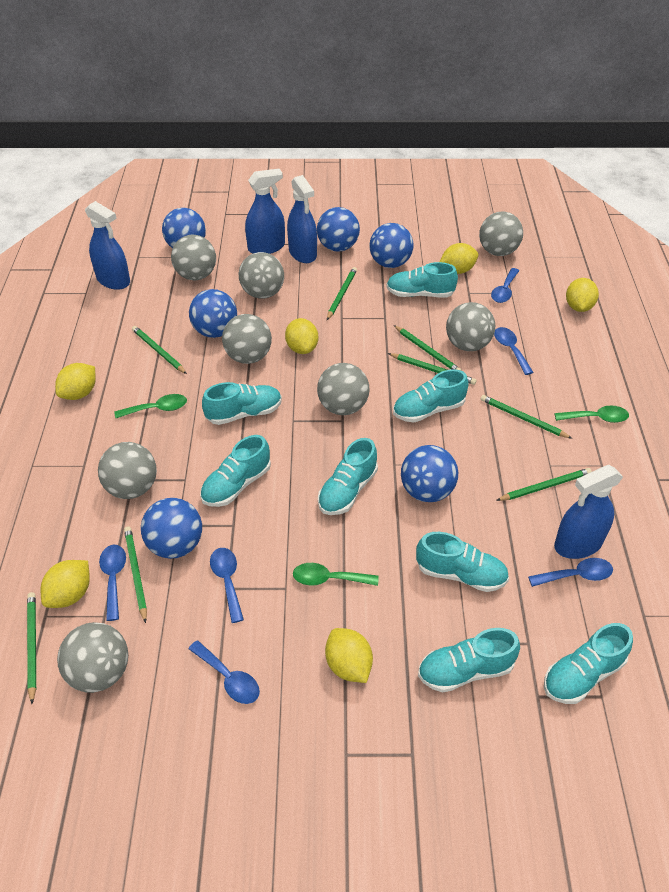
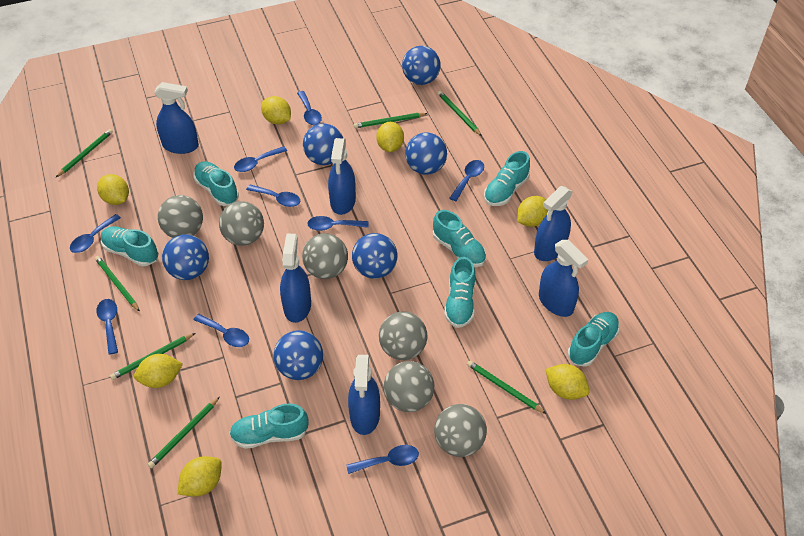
blue spoon: [99,545,126,621] [188,640,260,704] [210,548,244,623] [491,268,519,303] [494,327,534,375] [528,558,613,587] = 6 -> [70,214,121,253] [96,299,118,355] [193,314,249,347] [234,146,287,172] [246,185,300,207] [297,91,322,125] [307,216,368,231] [346,445,419,474] [449,160,484,201] = 9
blue spray bottle: [85,201,130,290] [245,169,285,254] [287,175,317,263] [554,465,623,559] = 4 -> [154,82,199,154] [280,234,311,323] [328,138,356,215] [348,355,380,435] [534,186,573,261] [539,240,588,317] = 6
green pencil: [27,592,36,704] [124,526,147,623] [132,326,187,374] [327,267,357,320] [388,353,477,385] [394,325,462,371] [481,395,573,439] [496,468,592,501] = 8 -> [56,129,113,177] [95,256,140,312] [110,333,195,380] [148,397,220,468] [354,113,428,128] [438,91,482,136] [467,360,546,414] = 7
green spoon: [114,394,187,418] [293,563,379,586] [554,406,629,423] = 3 -> none = 0
grey ball: [57,622,128,693] [98,442,157,499] [171,235,216,280] [222,314,272,364] [239,252,284,299] [317,363,370,415] [446,302,495,351] [479,212,523,256] = 8 -> [158,195,203,238] [219,201,264,246] [302,233,348,279] [379,312,427,360] [384,361,434,412] [434,404,487,457] = 6
turquoise shoe: [200,435,271,507] [202,382,282,425] [318,438,378,515] [386,262,458,297] [393,369,469,423] [416,532,509,592] [418,628,520,693] [544,623,633,704] = 8 -> [101,226,159,266] [193,161,239,206] [229,404,309,449] [433,210,486,267] [444,257,475,328] [484,151,530,206] [568,312,620,367] = 7
yellow lemon: [41,560,90,608] [55,363,96,400] [285,318,318,354] [325,628,373,683] [440,243,478,274] [566,278,599,312] = 6 -> [97,174,129,205] [134,354,183,388] [178,456,222,497] [261,96,291,125] [376,122,404,152] [517,196,548,227] [545,364,590,400] = 7

